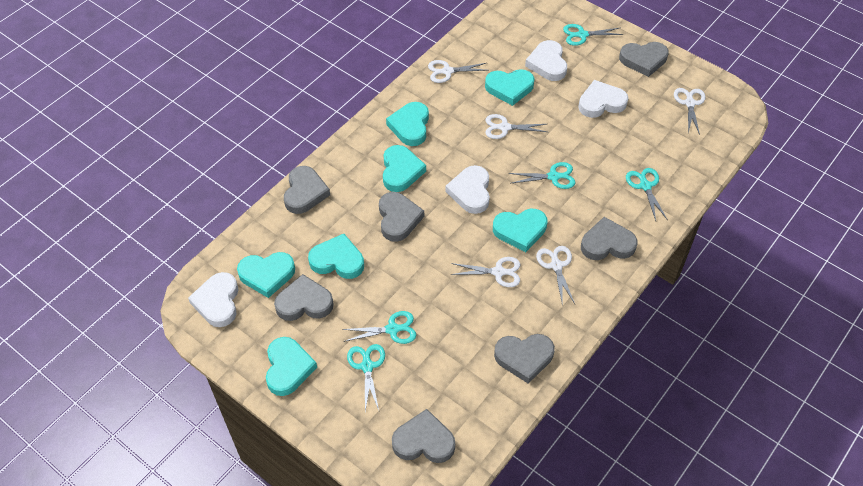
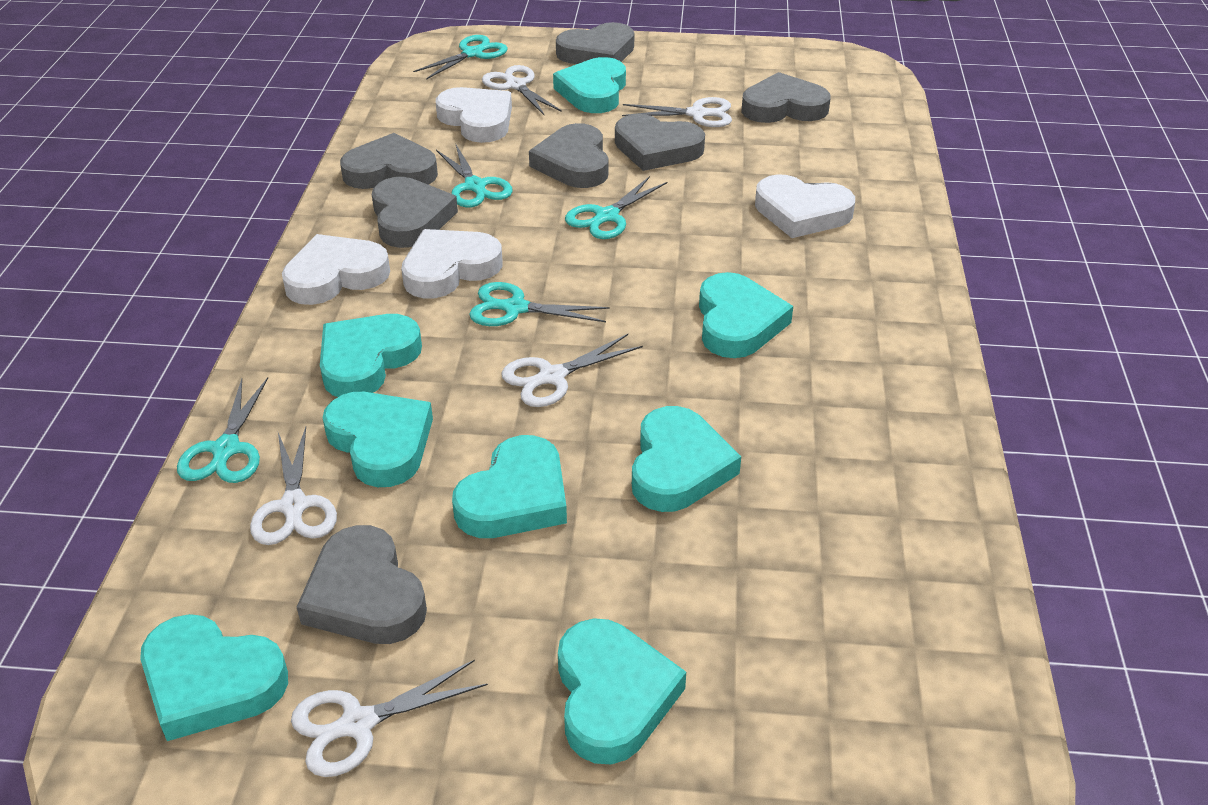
turquoise heart: [237,252,295,298] [266,337,317,396] [308,234,364,279] [383,145,426,192] [386,102,429,146] [485,69,535,106] [493,208,547,252] = 7 -> [140,614,288,741] [320,314,422,397] [323,392,433,487] [452,435,567,538] [553,57,626,113] [558,618,686,764] [632,406,741,512] [699,272,793,358] = 8

